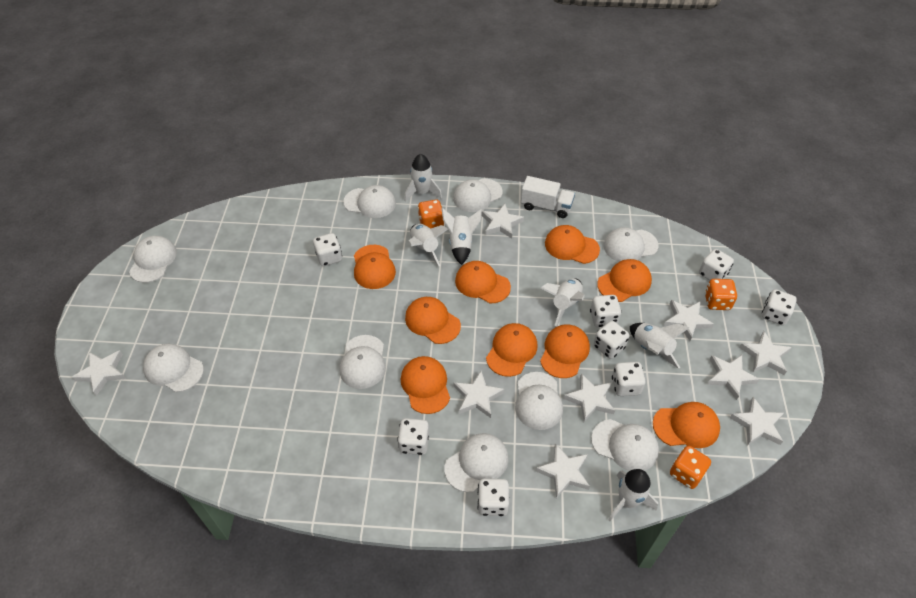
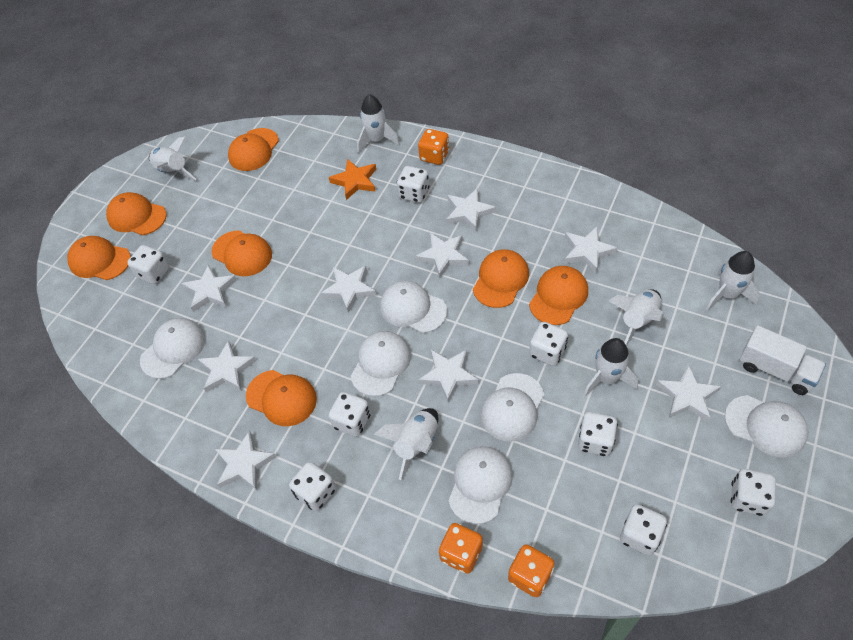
orange cap: [354,245,396,289] [401,356,450,414] [405,297,461,344] [455,261,511,303] [486,323,537,377] [540,324,590,378] [545,225,600,264] [597,259,652,302] [653,402,720,448] = 9 -> [67,236,131,280] [106,192,167,235] [212,230,272,276] [228,128,279,171] [246,370,317,426] [473,249,529,308] [529,266,588,325] = 7
orange star: none = 0 -> [329,159,376,200] = 1
white cap: [129,236,177,283] [143,344,204,392] [340,335,386,389] [343,185,396,218] [444,433,509,492] [453,178,503,212] [515,372,563,430] [591,419,659,471] [603,227,659,262] = 9 -> [140,318,205,379] [351,331,411,396] [380,281,447,333] [449,446,513,524] [481,373,544,441] [725,395,808,458] = 6

